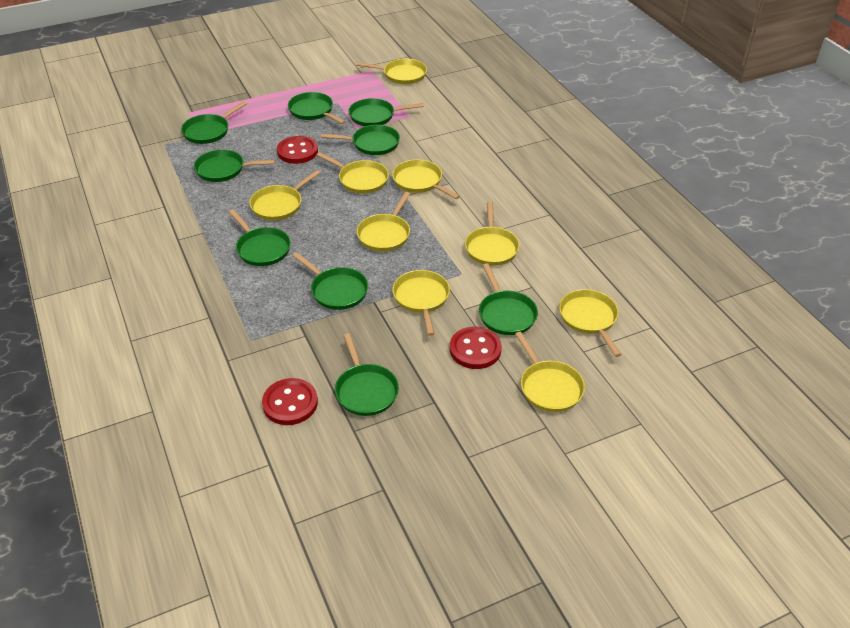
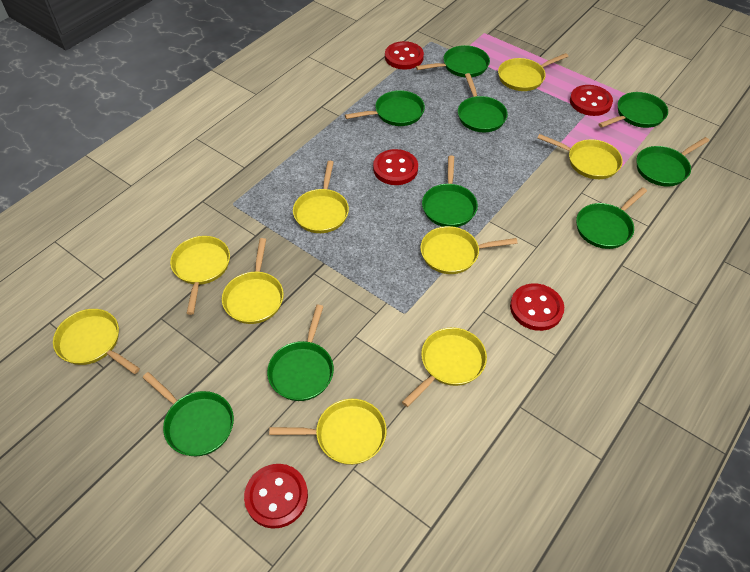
red button: [262,378,318,425] [277,136,318,164] [450,327,502,369] = 3 -> [244,464,308,529] [373,149,418,185] [385,41,424,70] [510,283,564,331] [570,85,613,116] = 5

